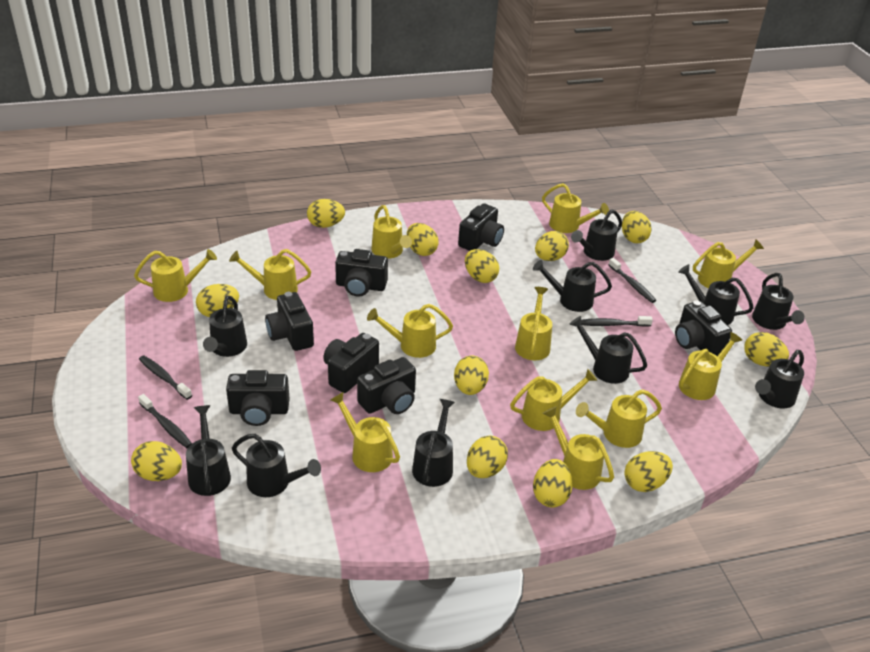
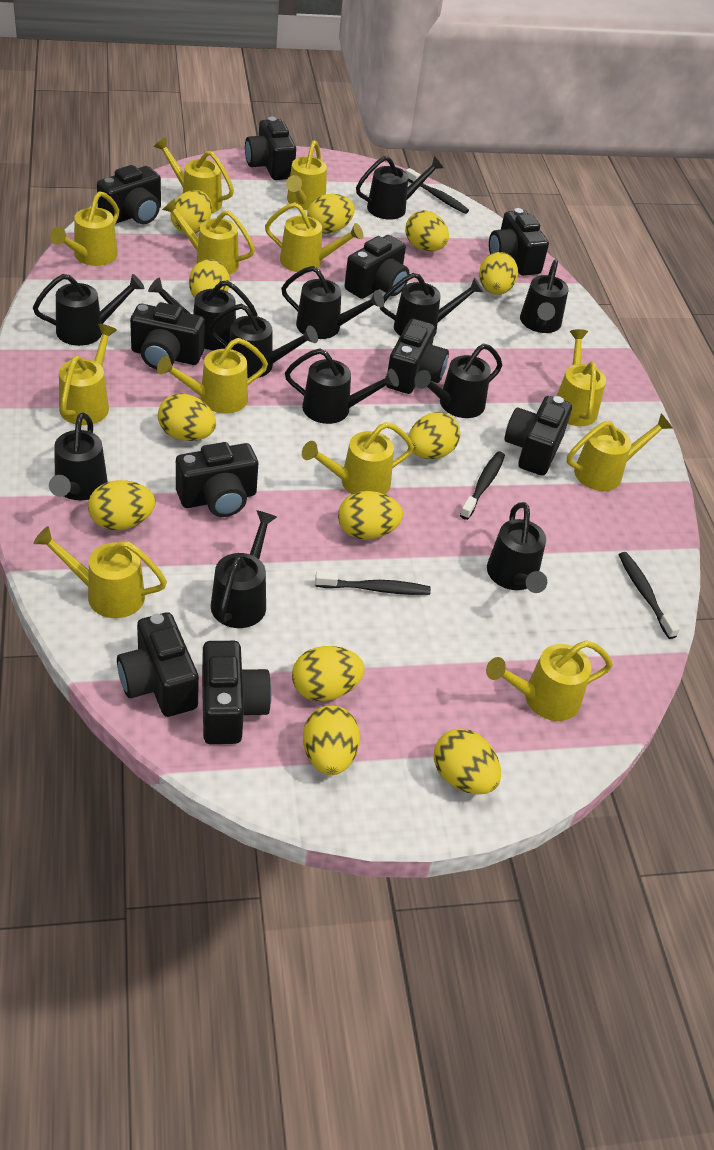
black camera: [226,370,289,426] [265,292,314,351] [323,333,379,393] [335,249,388,297] [357,357,416,414] [458,204,504,251] [675,300,732,356] = 7 -> [97,165,161,224] [117,612,199,717] [130,302,205,369] [176,442,258,517] [202,641,272,744] [245,117,296,180] [344,235,410,299] [386,319,449,394] [489,208,549,276] [504,396,572,476] = 10
black watering can: [186,405,231,496] [203,296,247,357] [232,434,321,497] [412,399,455,487] [533,260,612,312] [569,316,647,384] [571,209,622,261] [678,264,754,325] [752,273,805,330] [755,350,804,409] = 10 -> [33,274,144,346] [49,413,108,500] [148,277,258,350] [209,304,318,378] [211,510,277,628] [281,266,384,339] [285,348,399,424] [356,156,444,220] [380,273,484,336] [414,343,502,418] [487,502,547,593] [520,260,569,333] = 12

